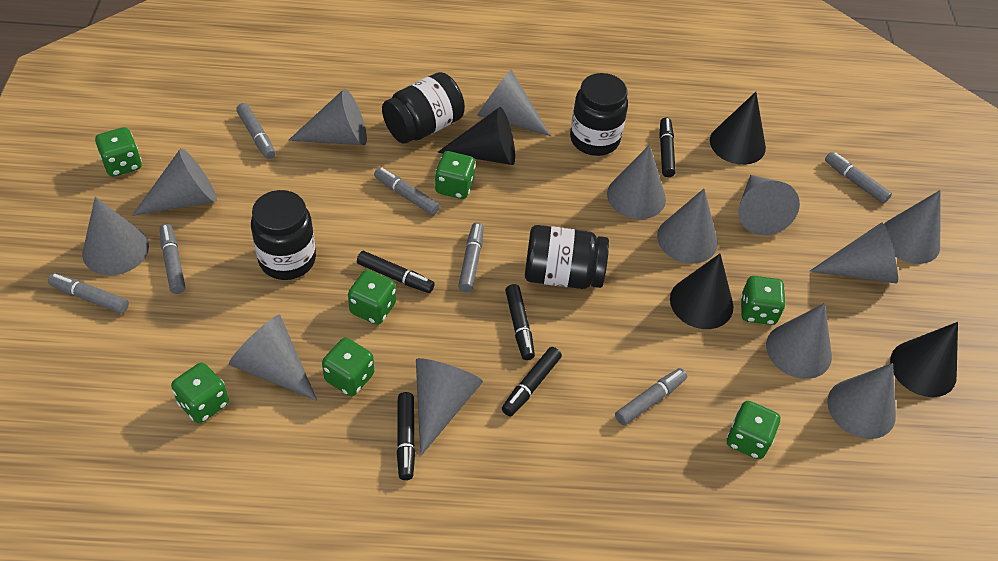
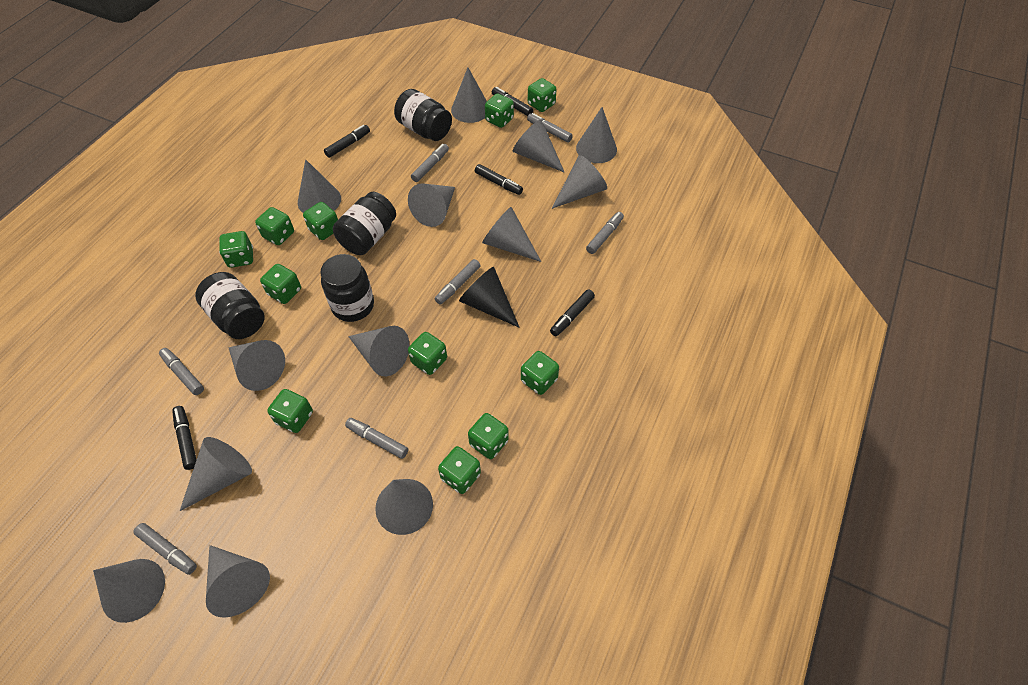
black cone: [437,107,515,165] [670,253,734,329] [710,92,766,165] [890,322,958,397] = 4 -> [459,267,520,328] = 1
green dice: [95,127,142,177] [171,363,229,423] [322,338,374,396] [348,270,396,325] [435,151,476,199] [727,401,780,459] [740,276,786,325] = 7 -> [219,231,253,268] [255,207,294,245] [260,264,301,304] [267,389,313,433] [303,202,338,240] [408,332,447,375] [438,446,481,494] [468,413,509,459] [485,93,514,128] [521,351,559,395] [528,78,557,112] = 11

